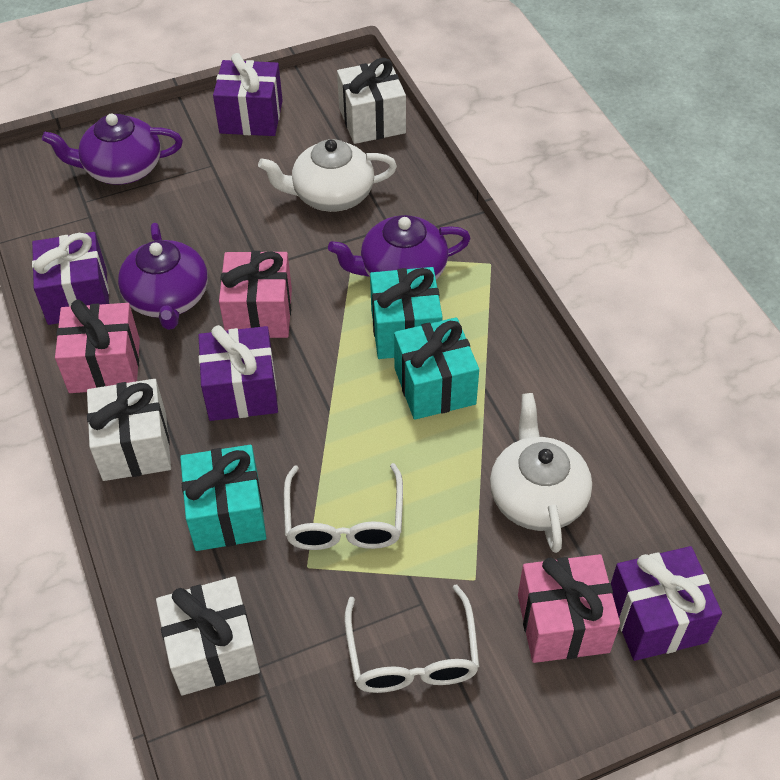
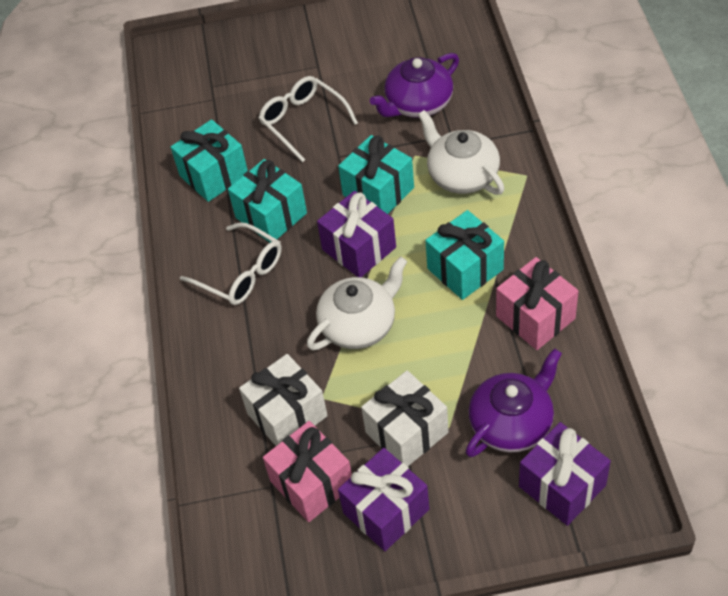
pink gift: [55,300,140,393] [219,251,292,338] [518,554,620,663] = 3 -> [263,421,352,522] [496,257,578,350] = 2
purple gift: [32,232,109,325] [198,325,278,421] [213,53,283,136] [611,546,722,661] = 4 -> [317,191,396,277] [338,448,429,551] [519,422,611,526] = 3
purple teapot: [42,114,183,185] [118,223,208,330] [328,215,471,280] = 3 -> [370,53,459,118] [465,348,562,457] = 2
turquoise gift: [180,445,266,551] [370,267,443,359] [394,317,479,420] = 3 -> [171,119,248,202] [228,159,307,243] [338,135,414,214] [425,210,504,300] = 4
white gift: [87,379,171,481] [156,576,260,695] [337,58,406,144] = 3 -> [239,354,328,446] [361,370,449,466] = 2

